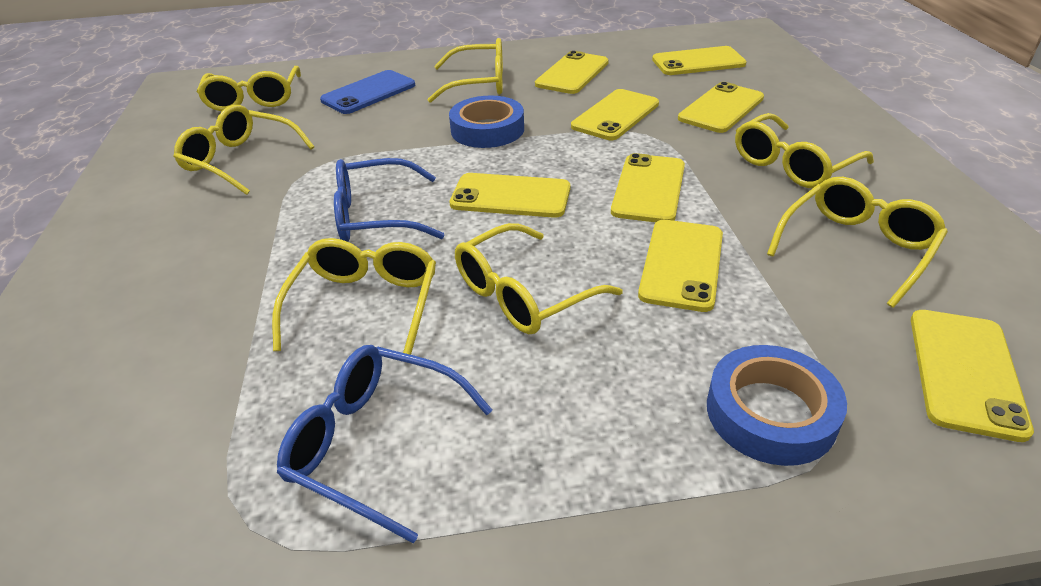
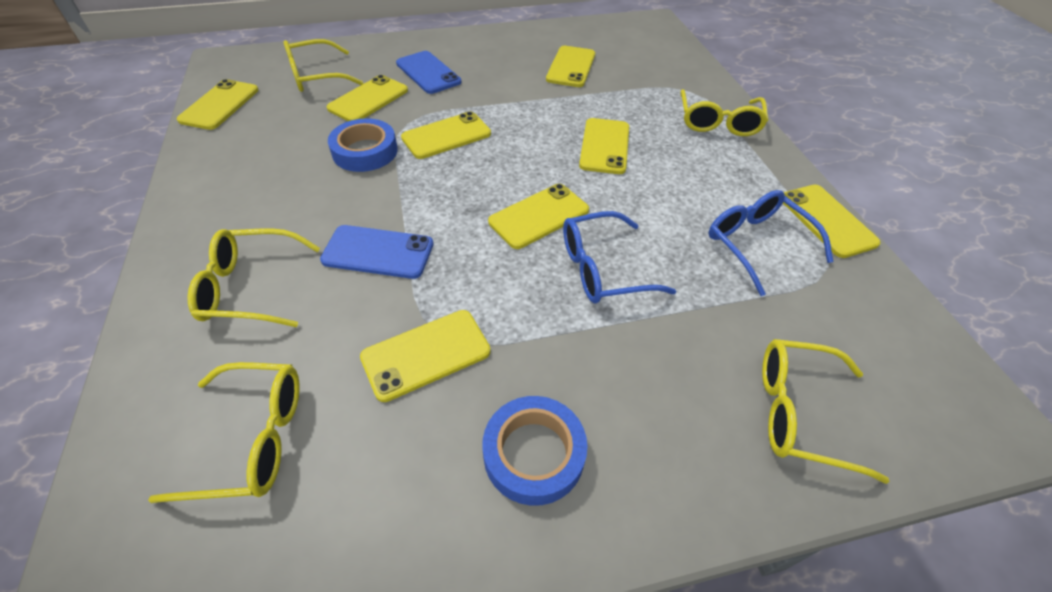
blue phone: [320,70,415,114] = 1 -> [320,225,433,279] [396,51,461,94] = 2
yellow glasses: [174,105,314,195] [197,66,301,111] [272,238,436,355] [427,38,503,103] [455,223,622,334] [735,113,874,188] [767,177,948,308] = 7 -> [148,362,300,503] [187,228,320,327] [283,39,363,92] [681,89,768,136] [762,339,890,484] = 5

